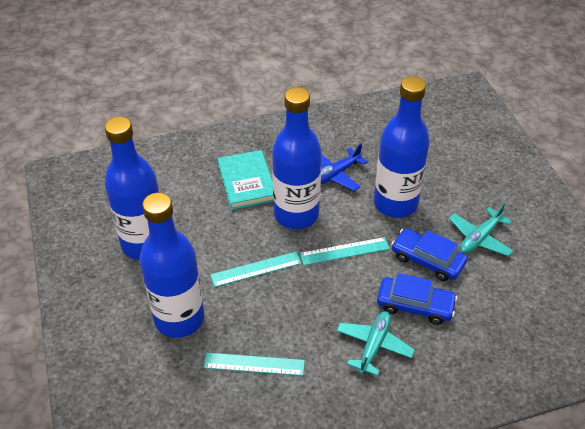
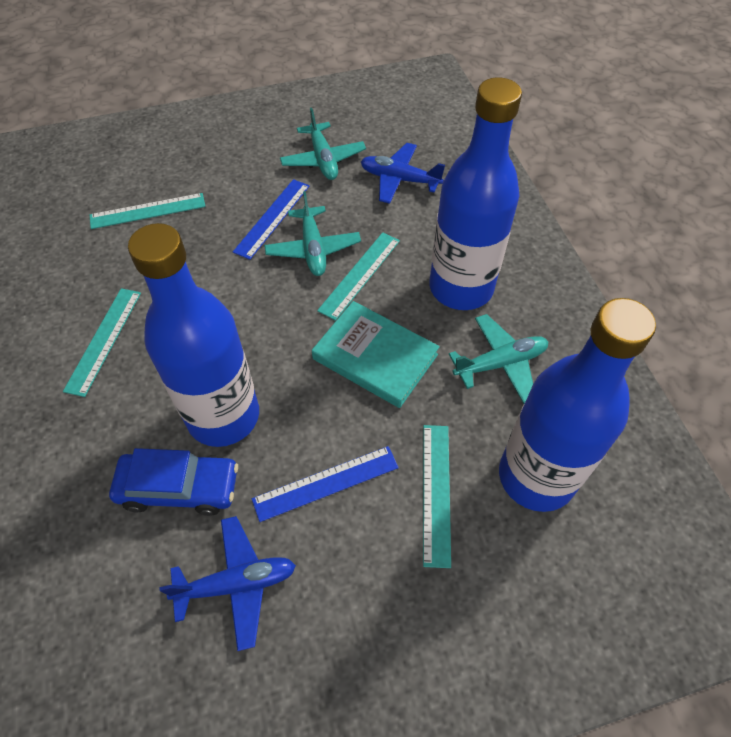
blue bottle: [105,116,160,260] [139,193,204,338] [272,87,321,229] [374,76,430,218] = 4 -> [128,223,259,447] [429,77,522,310] [499,298,656,512] = 3
blue car: [377,273,457,325] [391,228,467,281] = 2 -> [109,448,238,516] = 1
blue plane: [321,144,368,191] = 1 -> [159,516,296,651] [361,143,445,204] = 2
blue ruler: none = 0 -> [233,179,310,260] [252,446,399,522] = 2
turquoise plane: [336,311,415,376] [449,203,513,256] = 2 -> [264,191,361,276] [280,108,366,180] [449,314,548,403] = 3
turquoise ruler: [203,353,305,376] [210,252,302,287] [300,237,390,265] = 3 -> [63,288,141,397] [90,193,206,229] [317,232,400,321] [423,425,451,568] = 4

